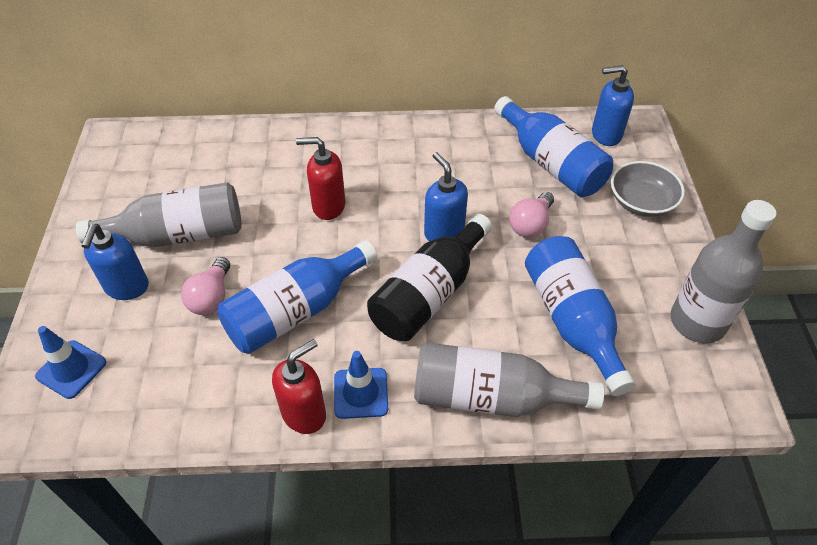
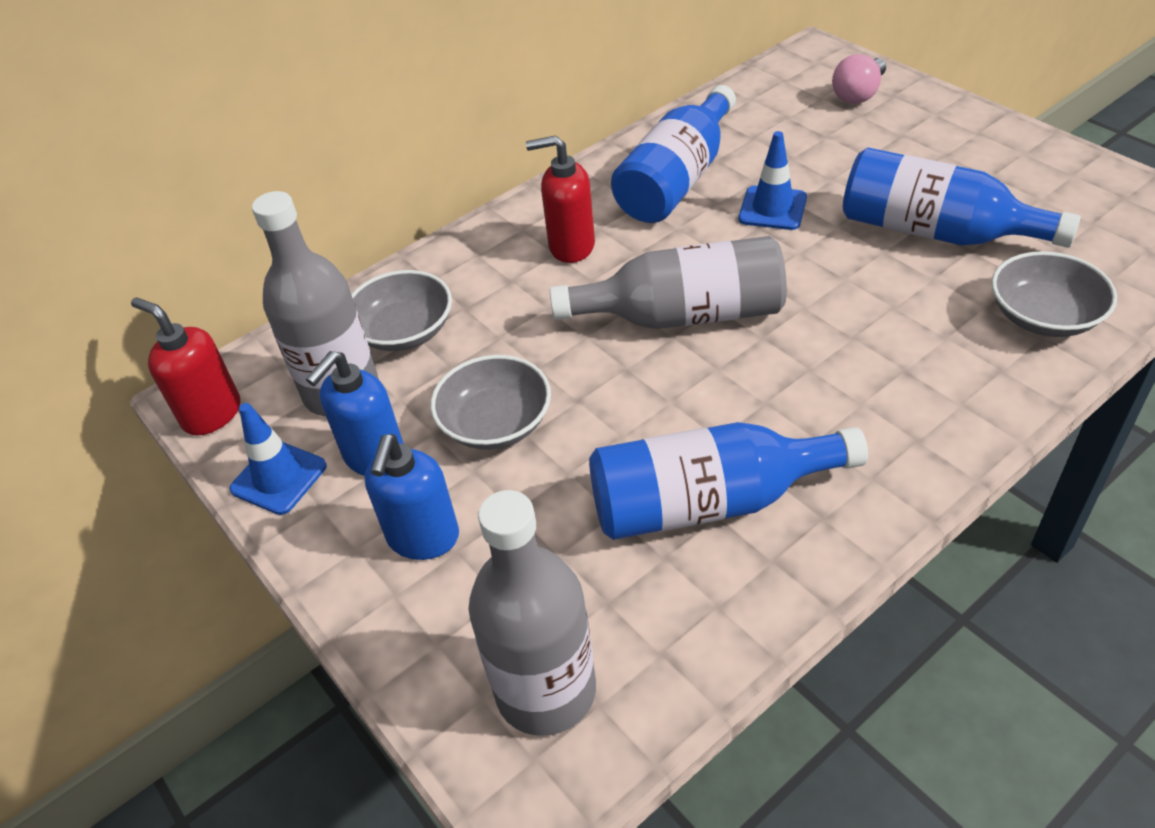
black bottle: [367,214,492,341] = 1 -> none = 0
blue soap dispenser: [82,224,149,300] [424,152,468,241] [592,65,634,146] = 3 -> [306,351,404,476] [364,434,459,560] = 2
grey bowl: [611,161,685,217] = 1 -> [351,270,452,351] [430,355,551,449] [991,251,1117,337] = 3
pink light bulb: [181,257,230,315] [509,192,554,238] = 2 -> [832,54,886,104] = 1

